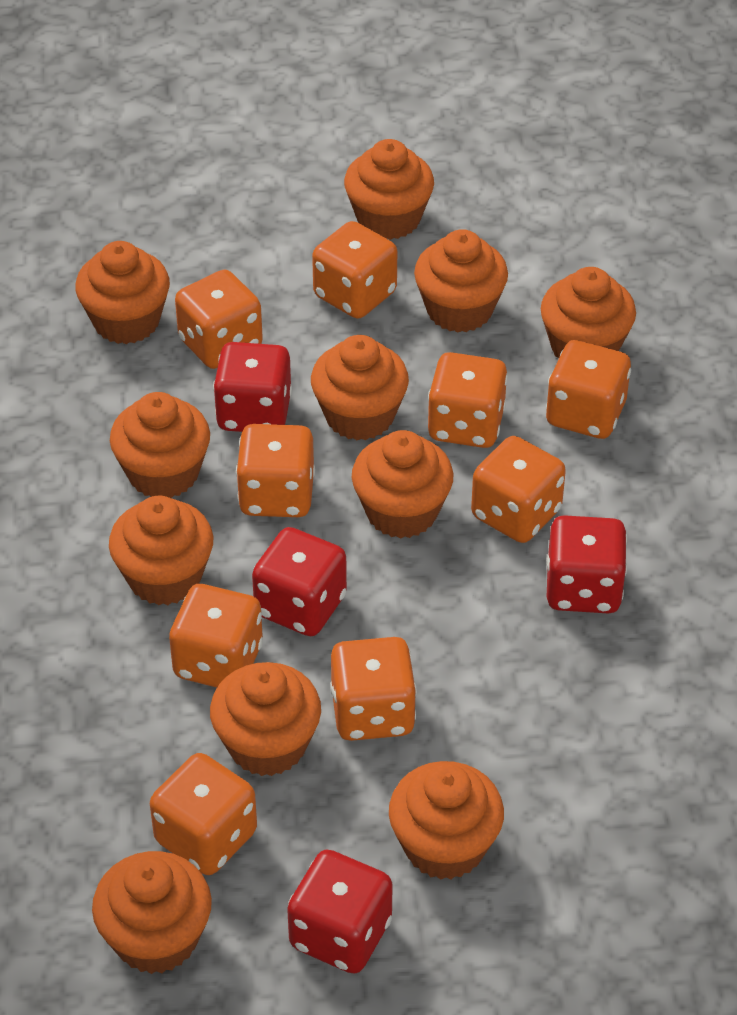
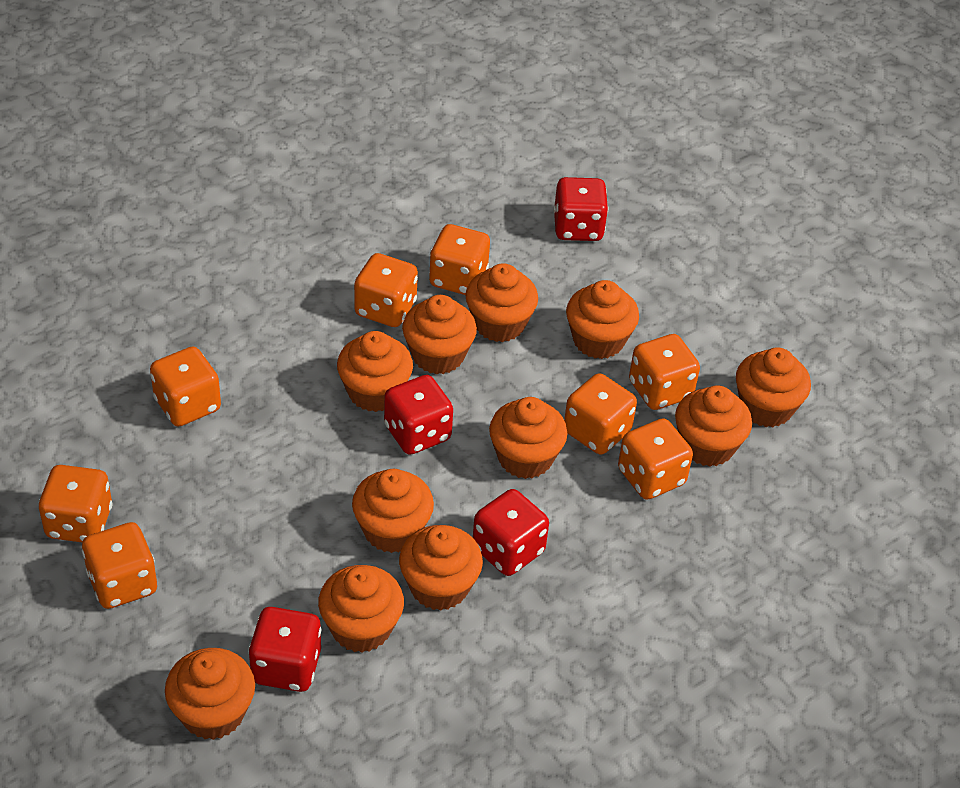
orange dice: [150,753,257,875] [169,584,263,688] [175,270,263,369] [236,424,315,517] [312,221,397,319] [330,637,417,741] [428,352,508,448] [471,436,566,543] [546,340,631,439] = 9 -> [38,465,112,542] [82,522,157,609] [150,347,221,427] [354,253,418,327] [429,224,490,295] [564,373,637,455] [618,418,693,500] [629,334,700,410] = 8

